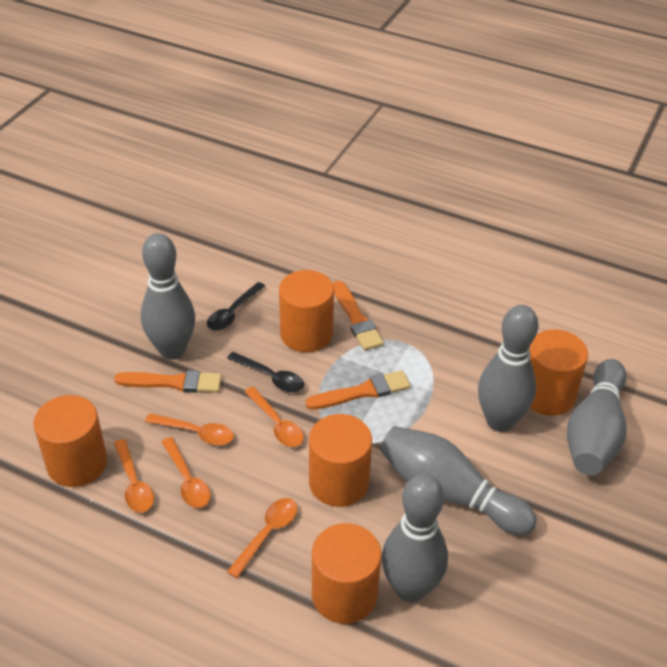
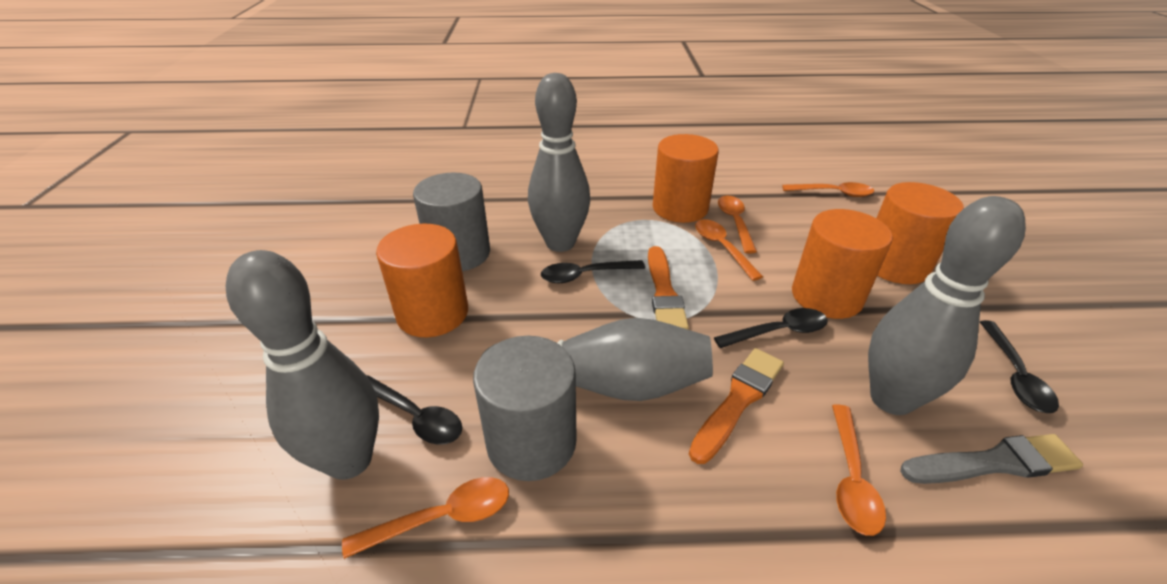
black spoon: [207,282,266,331] [227,352,304,393] = 2 -> [367,375,462,445] [541,260,645,283] [714,308,828,348] [980,320,1059,413] = 4
grey bowling pin: [141,233,195,360] [380,426,537,536] [382,474,448,602] [478,305,539,432] [567,359,627,475] = 5 -> [226,250,379,480] [482,318,713,401] [528,73,590,252] [868,196,1026,415] = 4
grey brush: none = 0 -> [900,434,1083,484] = 1
grey cylinder: none = 0 -> [413,173,490,271] [473,336,577,481] = 2
orange brush: [114,370,222,393] [306,370,411,410] [333,281,384,351] = 3 -> [648,246,689,330] [689,348,784,464] = 2
orange cylinder: [33,395,107,487] [279,270,334,352] [309,414,372,507] [312,523,381,624] [530,329,588,416] = 5 -> [376,224,468,337] [653,134,719,223] [792,209,893,319] [877,182,964,284] = 4

